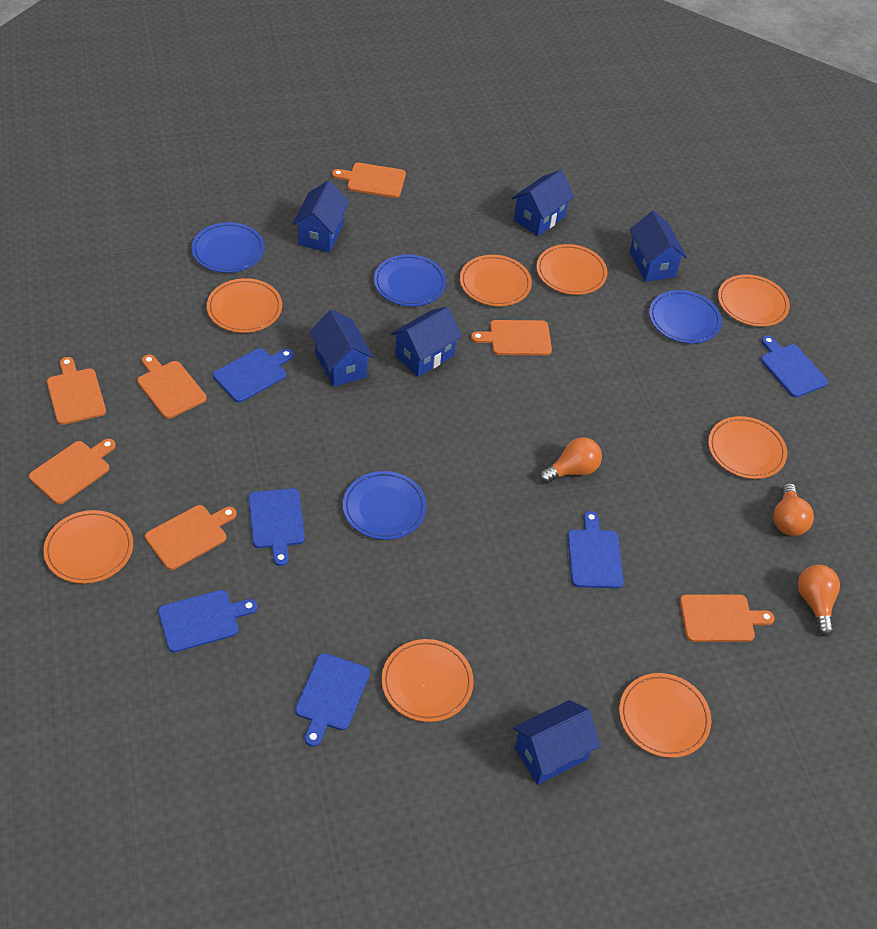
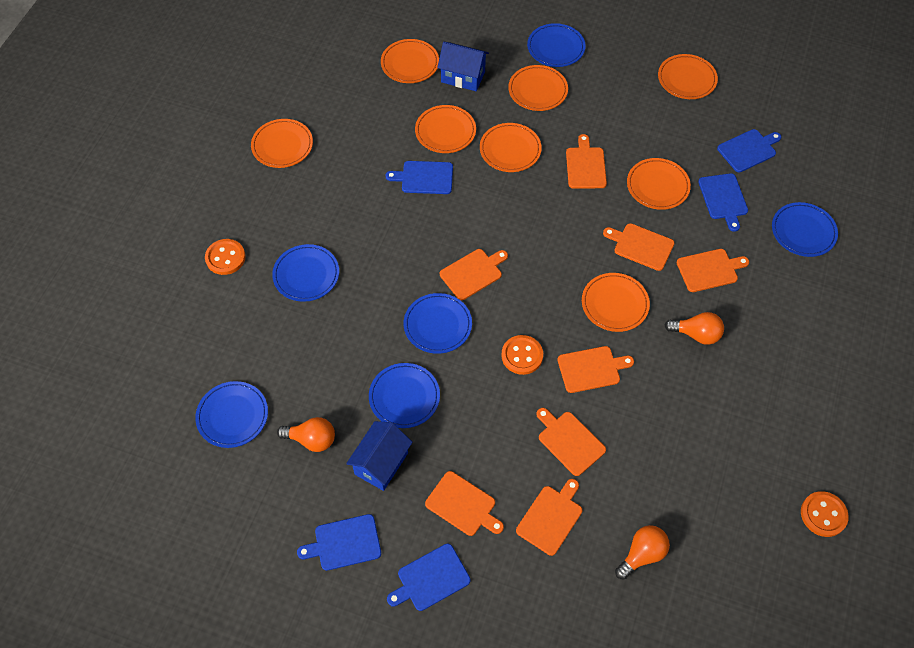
blue cutting board: [158,590,257,652] [213,348,294,402] [248,488,305,566] [295,653,370,747] [568,511,623,588] [760,336,828,398] = 6 -> [297,514,381,571] [386,161,453,194] [387,544,471,611] [698,173,748,232] [717,129,781,172] = 5
blue house: [293,181,349,253] [309,309,373,387] [391,307,462,377] [512,170,575,236] [513,700,600,785] [629,211,687,282] = 6 -> [346,421,412,491] [437,42,489,91] = 2
blue plate: [192,222,265,273] [343,471,427,540] [374,254,446,306] [649,290,722,344] = 4 -> [195,381,268,448] [272,244,339,302] [369,363,440,428] [404,293,472,354] [527,23,585,67] [772,202,838,257] = 6
orange button: none = 0 -> [205,239,246,275] [501,335,543,375] [801,491,849,537] = 3
orange cutting board: [29,438,116,504] [47,357,106,425] [137,355,207,419] [145,505,237,570] [332,163,406,198] [471,320,552,355] [680,595,775,642] = 7 -> [425,471,504,536] [440,249,508,300] [516,479,582,556] [536,408,606,476] [557,346,634,393] [566,134,607,189] [603,223,674,271] [676,249,749,292] = 8

